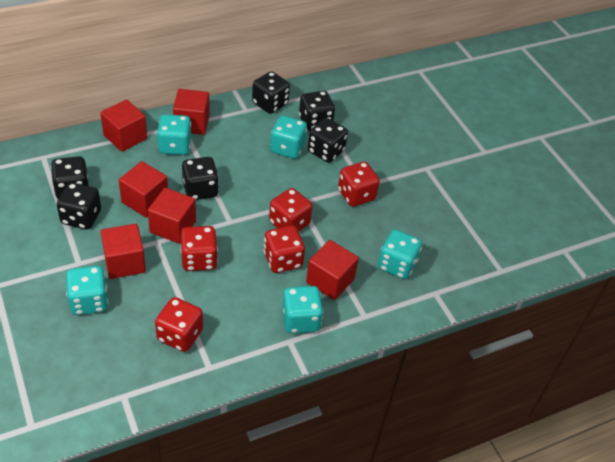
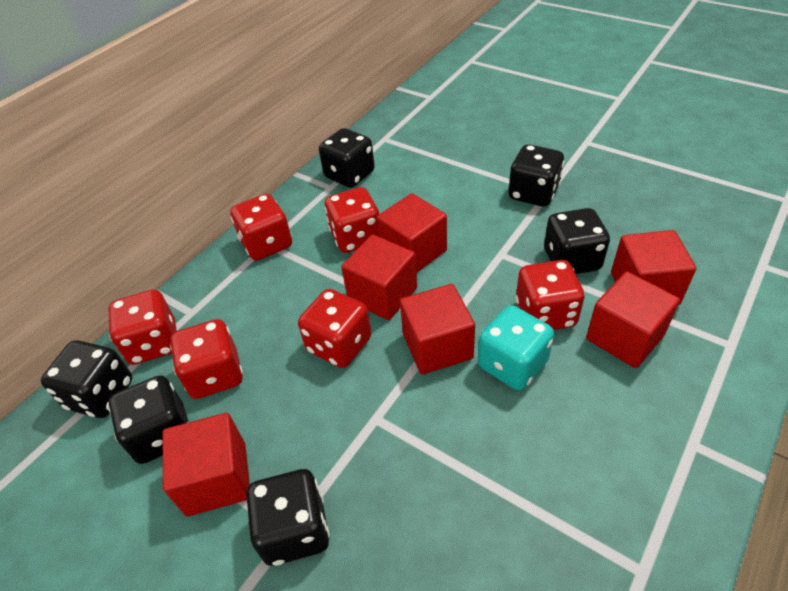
red dice: [155,297,203,352] [181,226,218,271] [264,226,305,273] [269,188,313,232] [338,162,380,207] = 5 -> [108,289,177,365] [170,319,243,399] [230,194,292,261] [298,289,371,368] [324,187,379,253] [515,260,585,330] = 6
turquoise dice: [66,266,109,315] [157,114,191,155] [270,116,307,159] [282,286,323,333] [378,230,422,279] = 5 -> [478,305,554,390] = 1

